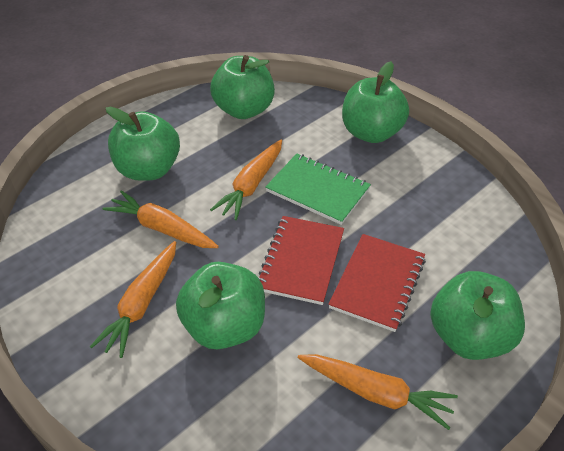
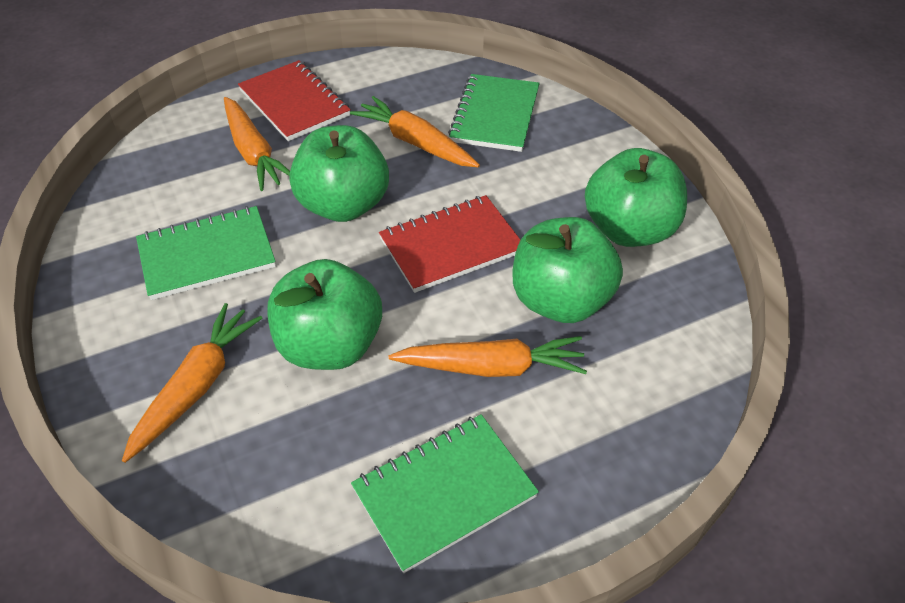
green apple: [106,107,180,181] [176,262,265,349] [210,55,275,119] [342,61,409,143] [430,271,525,360] = 5 -> [267,259,382,370] [289,125,389,222] [513,217,623,323] [585,148,687,247] = 4
green notebook: [265,154,371,225] = 1 -> [136,206,276,300] [351,414,539,573] [448,74,540,152] = 3

